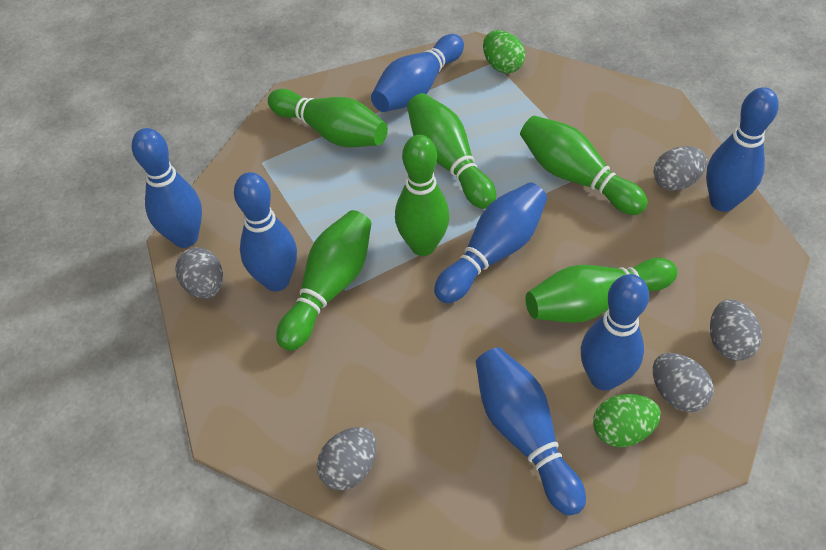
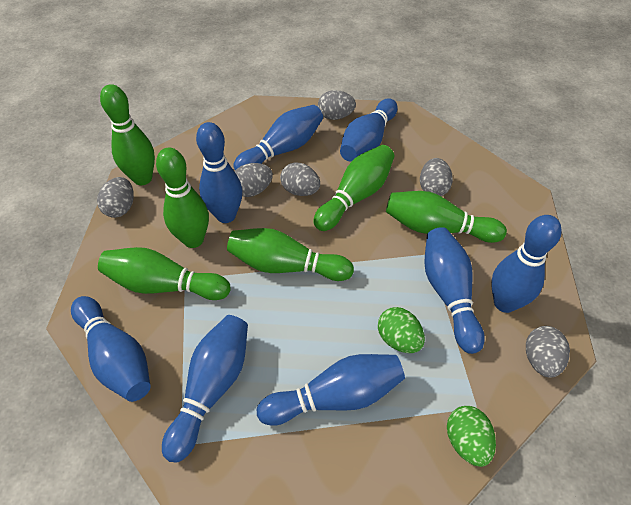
blue bowling pin: [132,128,202,248] [234,172,297,291] [371,34,464,112] [434,183,547,303] [476,347,586,515] [581,274,649,391] [706,87,779,212] = 7 -> [71,296,151,402] [162,315,248,462] [196,122,242,223] [233,105,323,170] [257,354,405,426] [340,98,398,162] [425,227,485,354] [491,215,562,313] = 8
grey egg: [175,247,223,299] [317,427,377,490] [653,146,707,191] [653,353,714,412] [710,299,762,361] = 5 -> [97,177,134,218] [235,163,273,197] [280,162,320,196] [318,90,356,120] [420,158,453,196] [526,326,570,378] = 6

